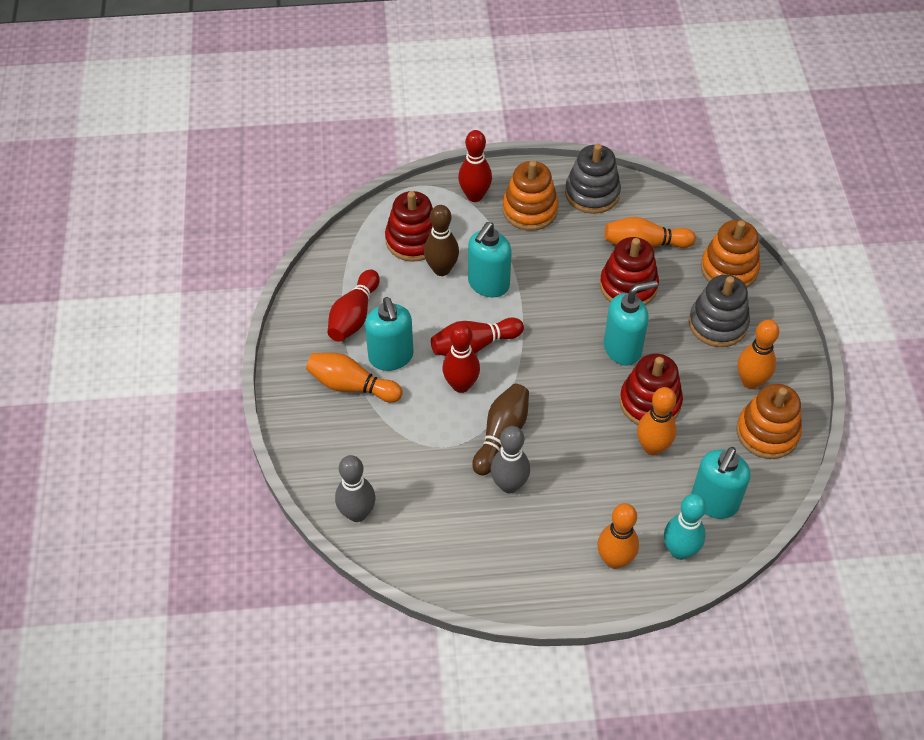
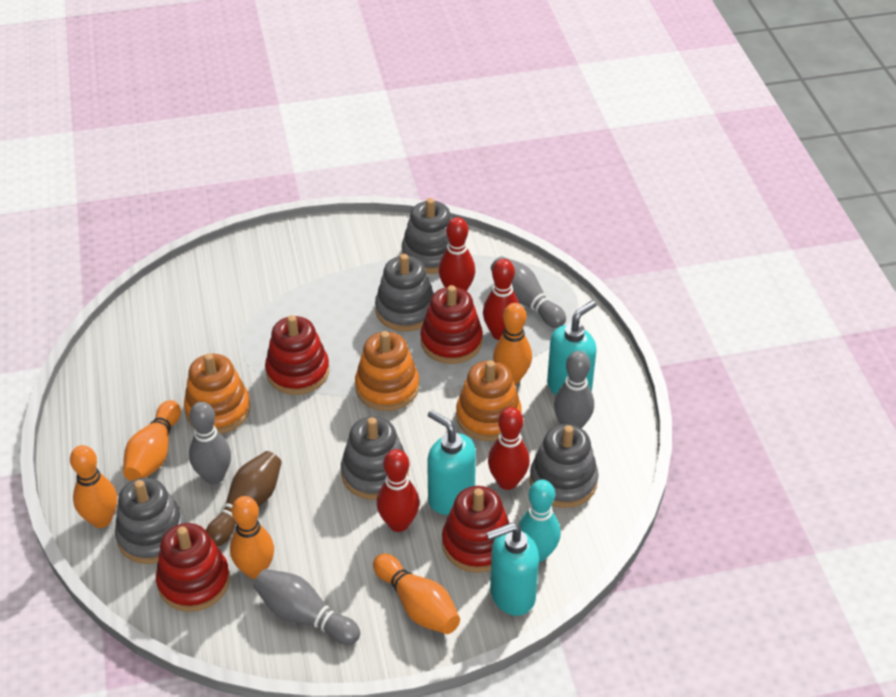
brown bowling pin: [424,205,459,276] [472,384,529,476] = 2 -> [206,451,282,547] = 1
grey bowling pin: [335,455,376,522] [491,426,530,493] = 2 -> [189,402,231,484] [253,569,360,645] [491,256,566,328] [554,351,594,428] = 4
grey stacking toy: [565,144,621,214] [689,275,750,347] = 2 -> [115,478,186,564] [341,416,409,500] [375,254,434,331] [402,198,452,274] [530,424,599,508] = 5
red stacking toy: [385,191,433,262] [600,237,659,305] [619,353,683,425] = 3 -> [156,523,230,612] [265,315,329,395] [420,285,483,364] [442,486,509,573] = 4
turquoise soap dispenser: [365,297,414,371] [468,222,512,297] [604,280,658,365] [691,447,750,519] = 4 -> [427,410,476,515] [486,523,539,616] [547,300,596,395] = 3

